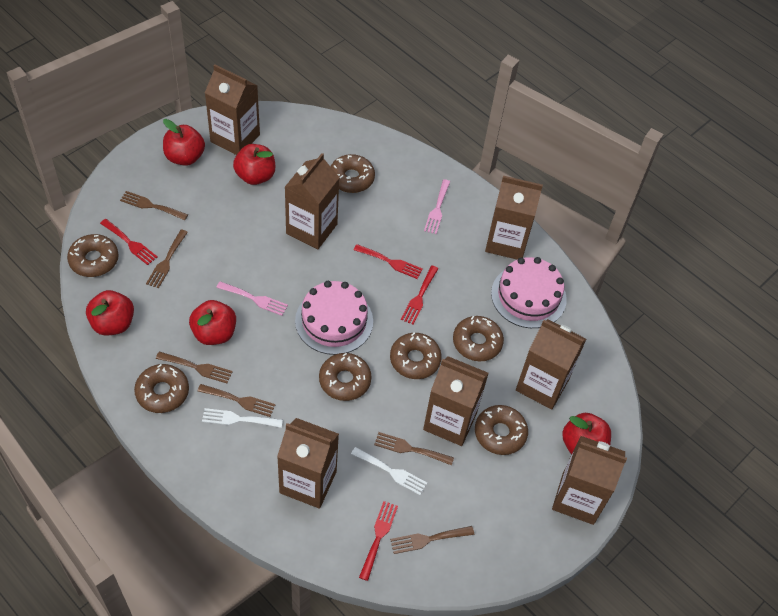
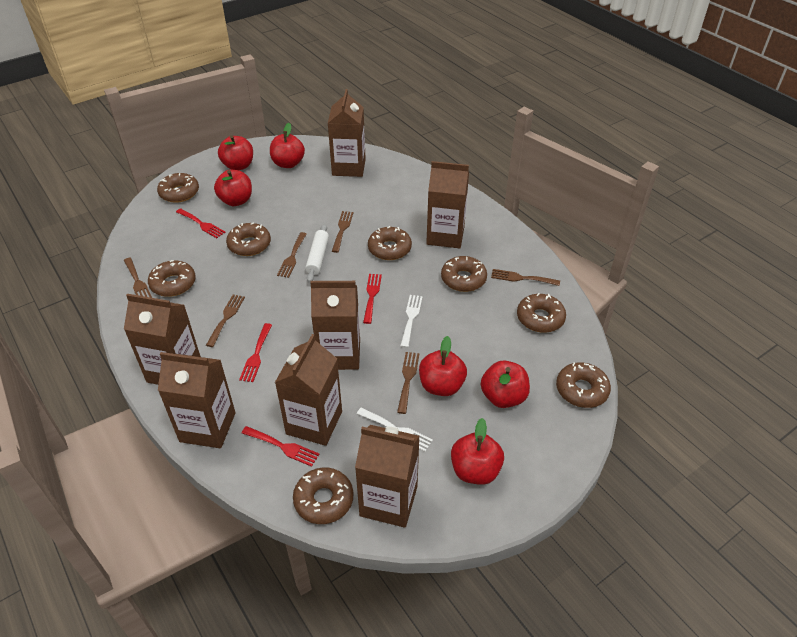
brown donut: [67,234,119,277] [134,364,189,413] [319,353,371,401] [330,154,375,193] [390,333,441,379] [453,316,504,361] [475,405,528,455] = 7 -> [148,260,196,297] [157,173,199,203] [226,222,271,256] [293,468,353,524] [368,226,412,260] [441,256,487,292] [517,293,566,333] [556,362,611,408] = 8
pink cake: [295,281,373,355] [491,257,567,328] = 2 -> none = 0
pink fork: [216,281,288,316] [424,179,450,234] = 2 -> none = 0
red apple: [86,290,134,335] [163,119,205,166] [189,300,236,345] [233,144,275,185] [562,413,611,455] = 5 -> [214,170,252,206] [218,136,253,170] [270,123,305,168] [419,336,467,396] [451,418,504,485] [481,360,530,408] = 6
white rolling pin: none = 0 -> [305,224,329,283] = 1

